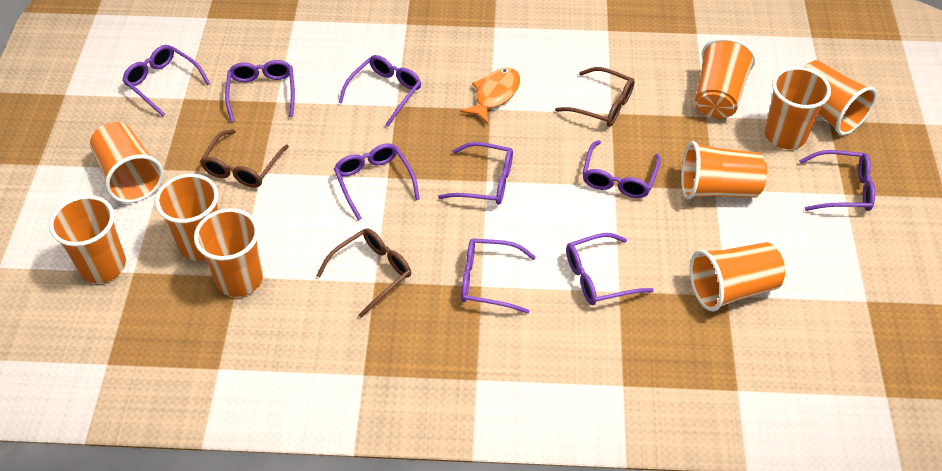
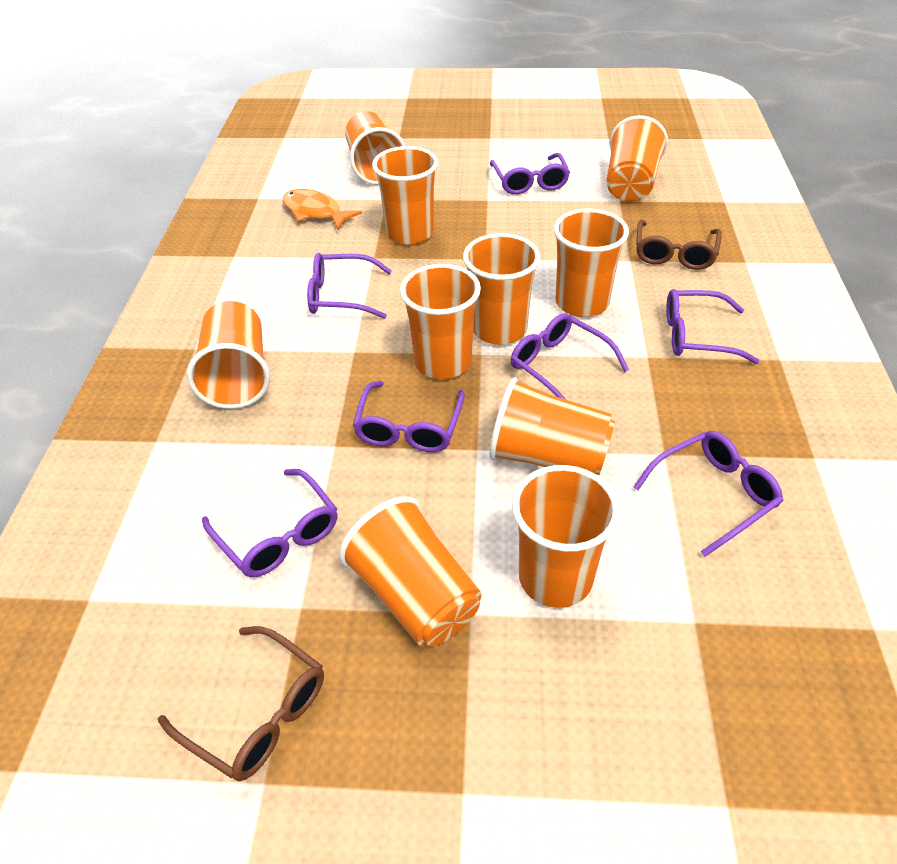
brown glasses: [200,129,289,187] [317,228,411,318] [555,67,635,127] = 3 -> [158,626,324,781] [636,219,722,270] = 2
orange cup: [49,195,126,283] [90,122,164,203] [155,174,219,261] [194,208,263,297] [681,141,767,199] [690,242,785,312] [695,37,756,118] [764,67,831,149] [803,60,877,135] = 9 -> [187,301,270,409] [339,496,482,646] [345,111,405,185] [372,146,438,245] [400,264,481,379] [463,233,540,345] [489,377,615,475] [512,465,620,608] [554,208,629,317] [606,115,668,202] = 10
purple glasses: [122,45,210,116] [225,60,295,122] [334,144,420,221] [338,55,421,127] [438,142,513,205] [461,238,536,314] [566,233,654,305] [582,140,661,198] [799,150,875,211] = 9 -> [202,469,337,577] [307,253,392,319] [353,381,465,452] [490,153,570,194] [511,313,629,400] [634,431,784,557] [666,289,759,364] = 7

